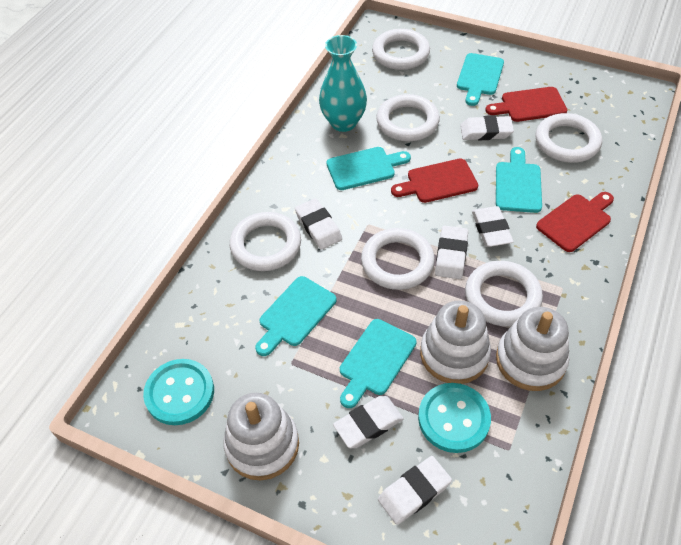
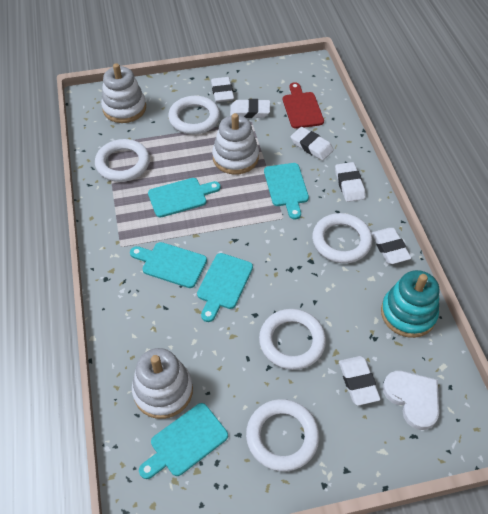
red cutting board: [391,159,478,203] [485,87,567,122] [536,192,614,252] = 3 -> [283,82,324,129] = 1
turquoise button: [143,359,214,425] [418,383,491,453] = 2 -> none = 0
turquoise stacking toy: none = 0 -> [381,270,440,338] = 1
turquoise vase: [319,35,367,132] = 1 -> none = 0
white heart: none = 0 -> [383,371,439,430] = 1
white ring: [230,212,301,271] [361,228,435,290] [372,29,430,70] [376,94,440,141] [465,261,543,327] [536,113,602,163] = 6 -> [95,139,150,182] [168,96,220,134] [246,399,319,471] [259,309,326,370] [312,213,373,263] = 5

